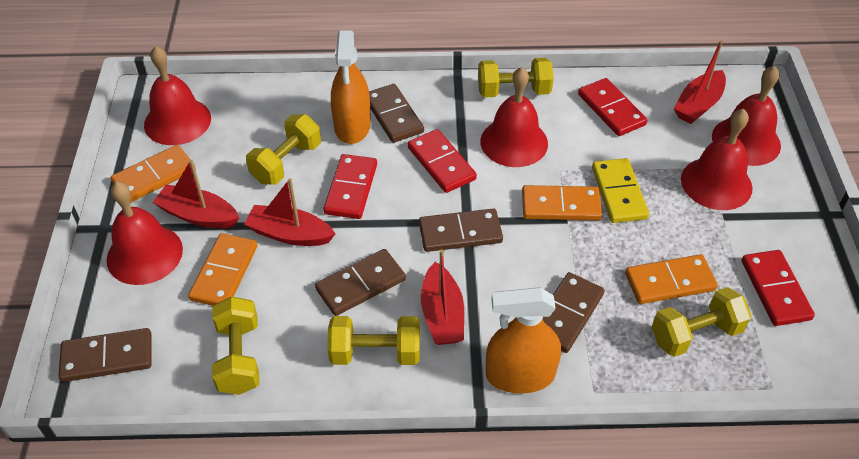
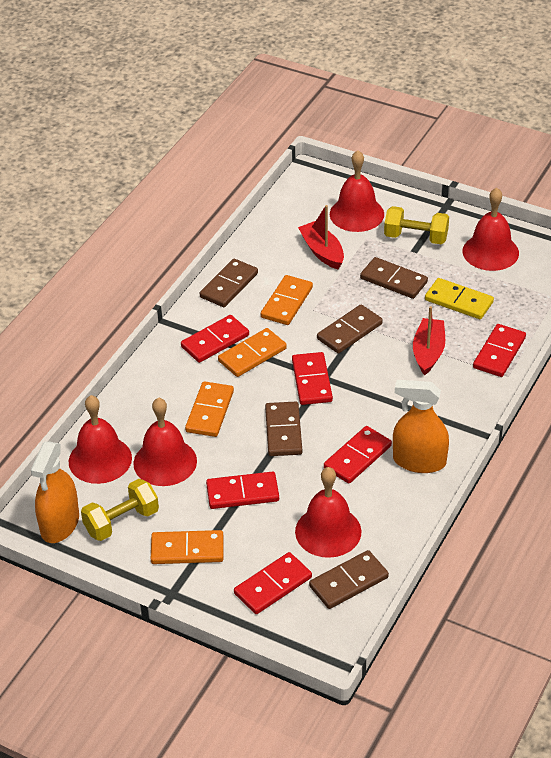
red boat: [153,160,239,228] [244,178,335,246] [421,249,464,345] [674,41,726,124] = 4 -> [298,205,344,269] [413,306,445,375] = 2
red domino: [323,154,377,219] [408,129,477,193] [578,78,647,136] [742,250,815,326] = 4 -> [181,315,249,363] [206,472,279,509] [234,552,312,614] [292,352,333,405] [324,426,392,484] [473,324,526,377] = 6
yellow dumbbell: [212,296,259,395] [246,114,321,185] [327,316,420,365] [478,58,554,98] [652,287,751,357] = 5 -> [81,479,159,541] [384,206,449,244] = 2

